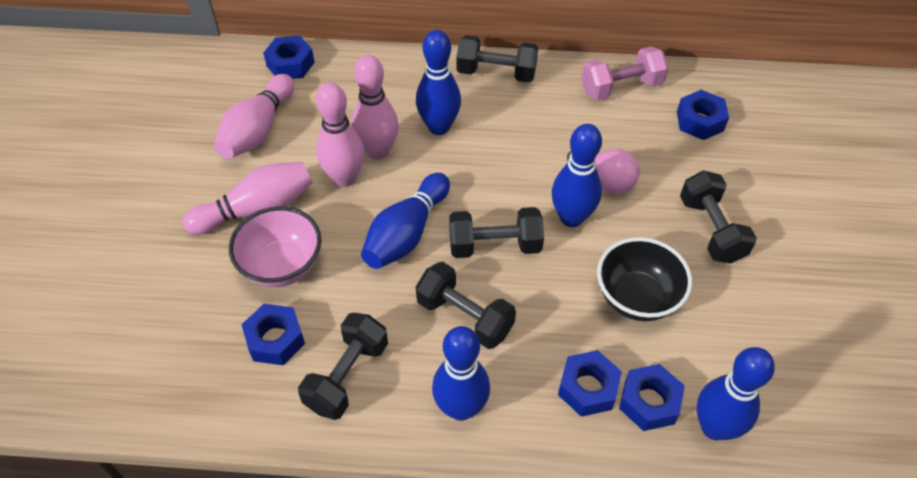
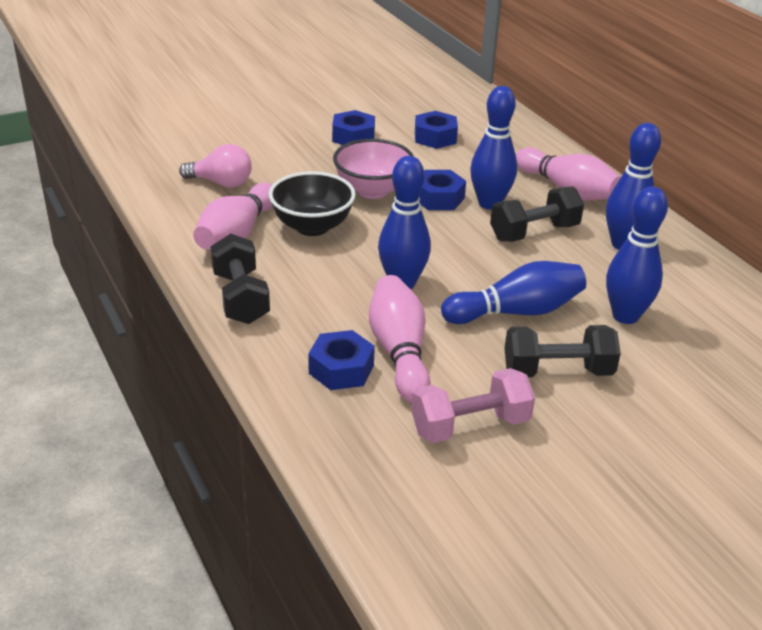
black dumbbell: [298,313,388,420] [416,262,516,349] [449,207,544,258] [456,35,538,83] [680,170,757,263] = 5 -> [210,234,270,324] [490,186,584,242] [504,325,621,377] = 3
blue nut: [241,304,305,365] [263,36,315,79] [558,350,622,417] [619,364,685,431] [677,90,729,140] = 5 -> [308,330,375,390] [332,110,375,145] [415,111,458,149] [419,170,466,210] = 4
pink bowling pin: [182,162,313,235] [214,74,294,159] [316,83,365,187] [352,55,399,160] = 4 -> [193,183,273,250] [369,275,431,402] [516,147,621,201] = 3

